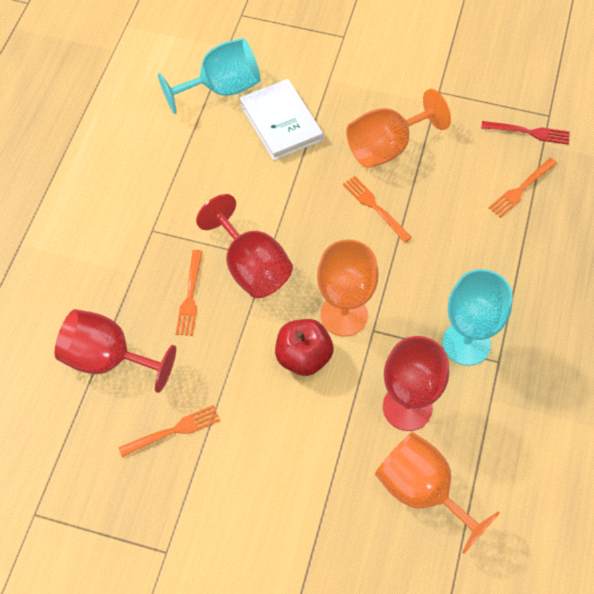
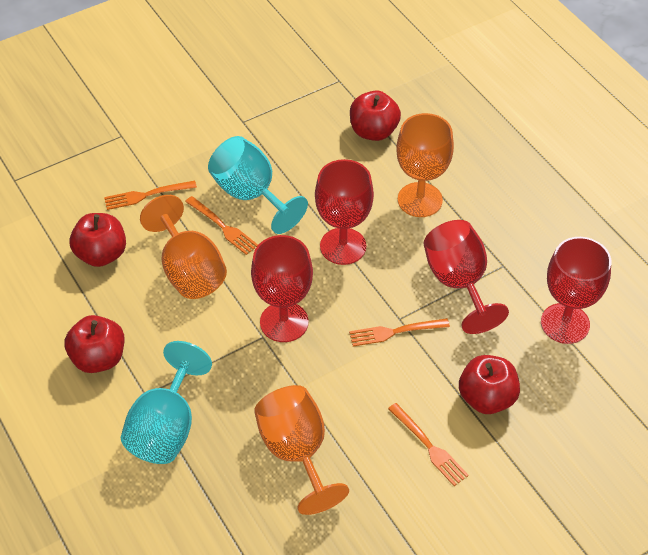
red apple: [275,319,334,376] = 1 -> [64,315,124,373] [70,213,126,267] [350,90,401,141] [459,355,520,414] = 4
red fork: [481,121,570,145] = 1 -> none = 0
red goblet: [55,309,176,393] [196,194,293,298] [383,336,449,431] = 3 -> [251,235,313,342] [315,159,374,265] [423,220,509,334] [541,237,611,344] = 4
white book: [240,79,323,160] = 1 -> none = 0

